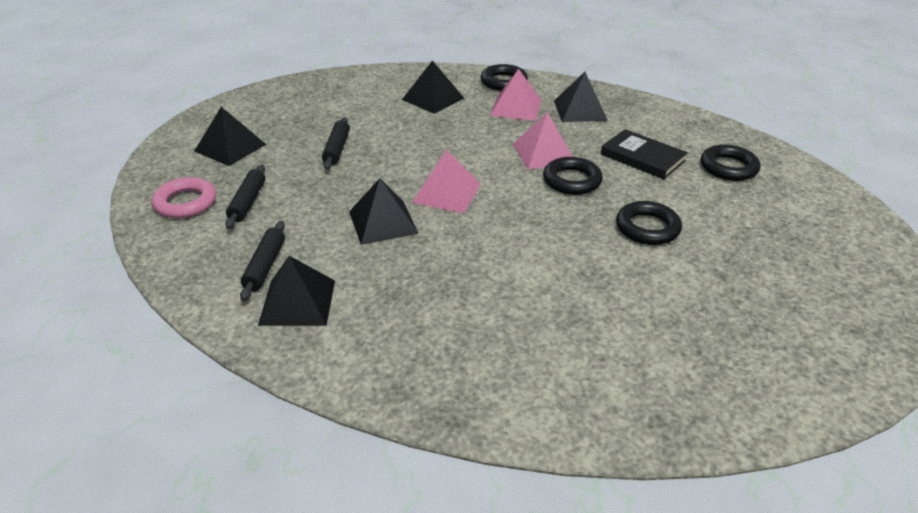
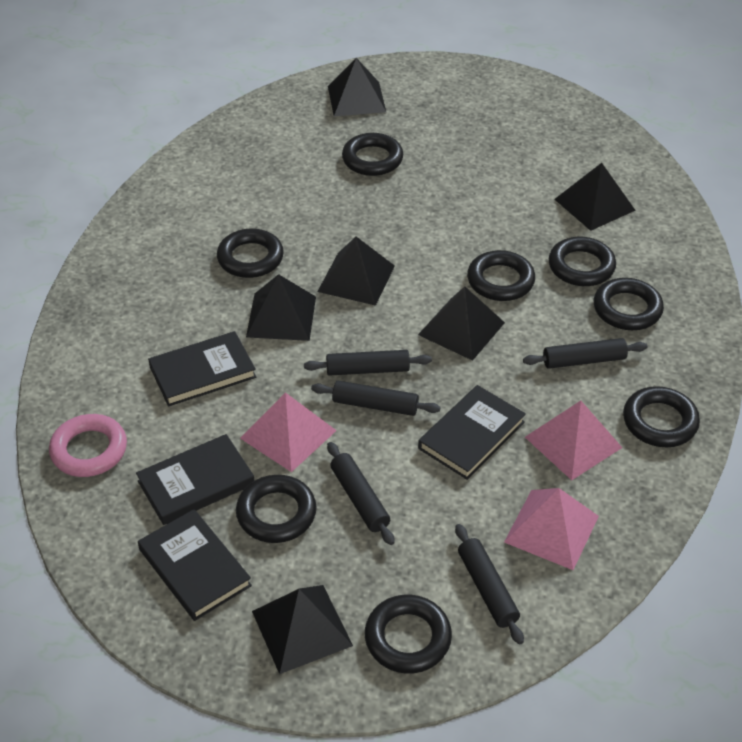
black book: [601,129,688,179] = 1 -> [136,434,254,525] [138,509,252,621] [148,331,256,407] [418,385,526,480] = 4
black pyramid: [194,107,266,166] [258,256,335,326] [349,178,419,245] [402,60,464,114] [554,72,608,122] = 5 -> [246,274,316,341] [252,585,353,674] [317,237,395,306] [328,58,386,116] [418,286,505,361] [554,163,636,231] = 6
black ring: [480,64,528,91] [543,157,603,195] [616,201,682,245] [701,145,761,181] = 4 -> [217,228,284,278] [236,475,317,543] [342,133,403,176] [365,595,452,674] [467,250,535,301] [549,237,616,286] [594,278,664,330] [623,386,700,447] = 8
black rolling pin: [225,165,265,229] [240,221,285,301] [322,117,350,170] = 3 -> [304,350,432,376] [311,381,441,416] [327,442,395,545] [455,524,524,644] [523,338,647,369] = 5

